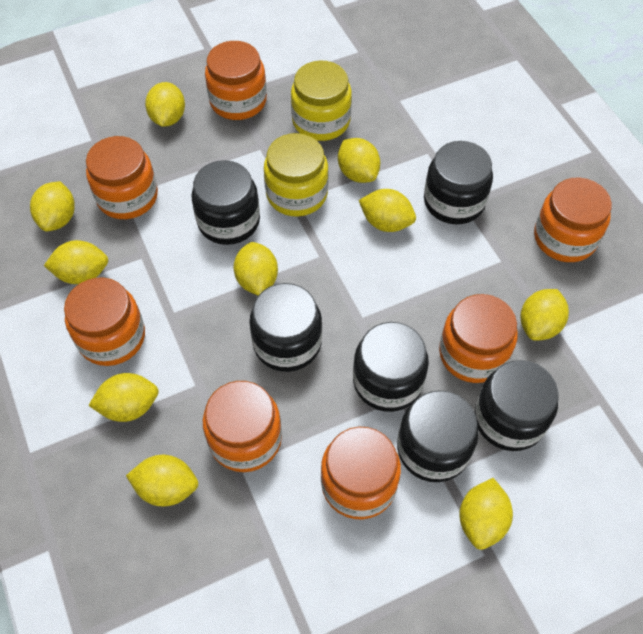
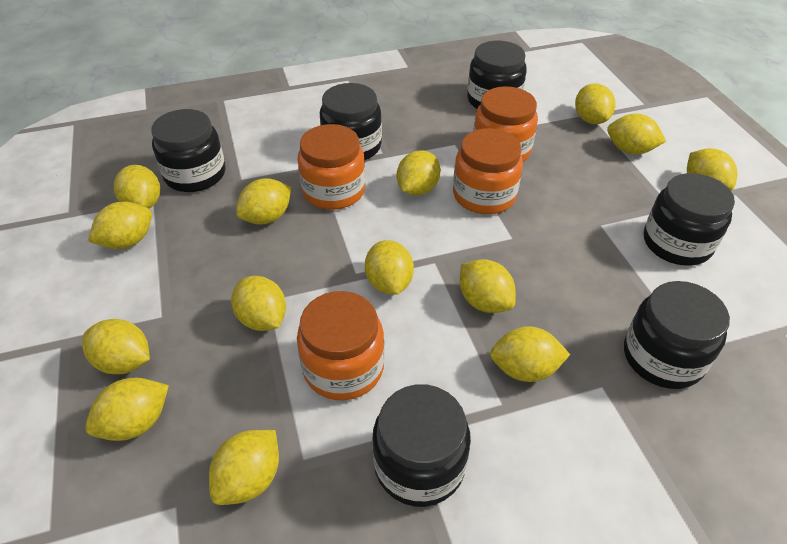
orange jar: [64,278,145,366] [86,136,158,219] [203,381,282,472] [205,41,267,120] [321,427,401,519] [439,294,518,383] [534,177,612,262] = 7 -> [297,291,385,400] [298,124,365,210] [453,128,523,214] [473,86,538,162] = 4
yellow jar: [264,133,328,217] [291,61,352,141] = 2 -> none = 0
yellow lemon: [30,181,75,231] [44,240,108,284] [88,373,159,422] [126,455,198,506] [145,82,185,127] [234,242,278,296] [338,138,380,183] [359,189,416,232] [459,478,513,550] [520,289,569,341] = 10 -> [82,319,150,374] [85,377,169,441] [88,202,152,249] [114,165,160,209] [209,430,279,505] [231,276,286,331] [236,178,291,224] [365,240,414,295] [397,150,441,196] [460,259,516,313] [490,326,570,382] [575,84,615,124] [607,114,666,154] [687,148,737,191] = 14

